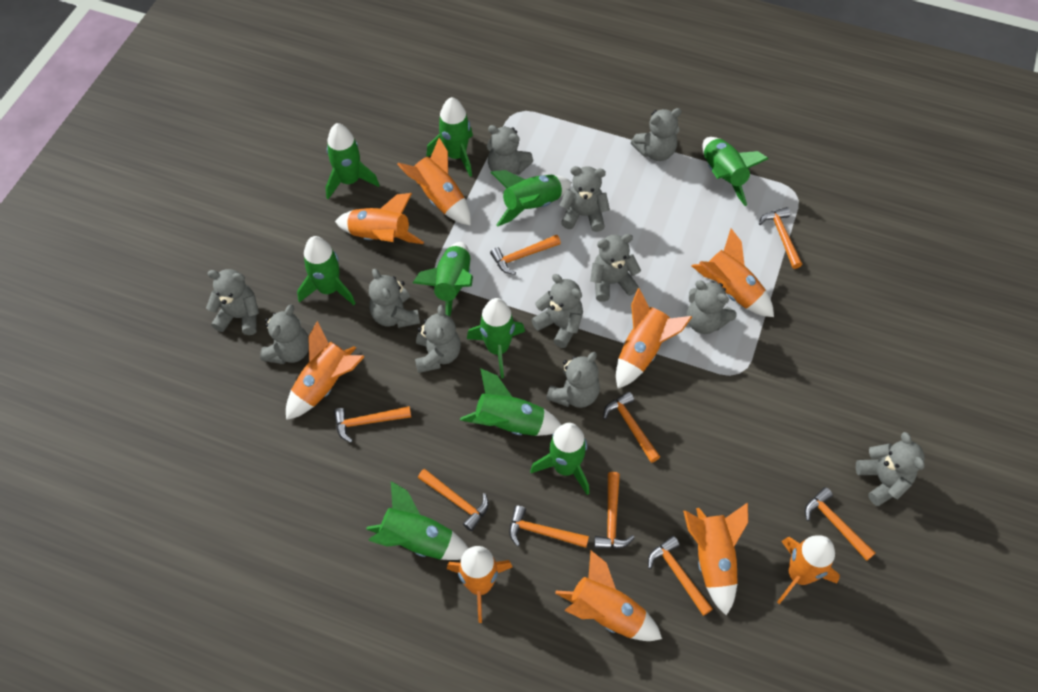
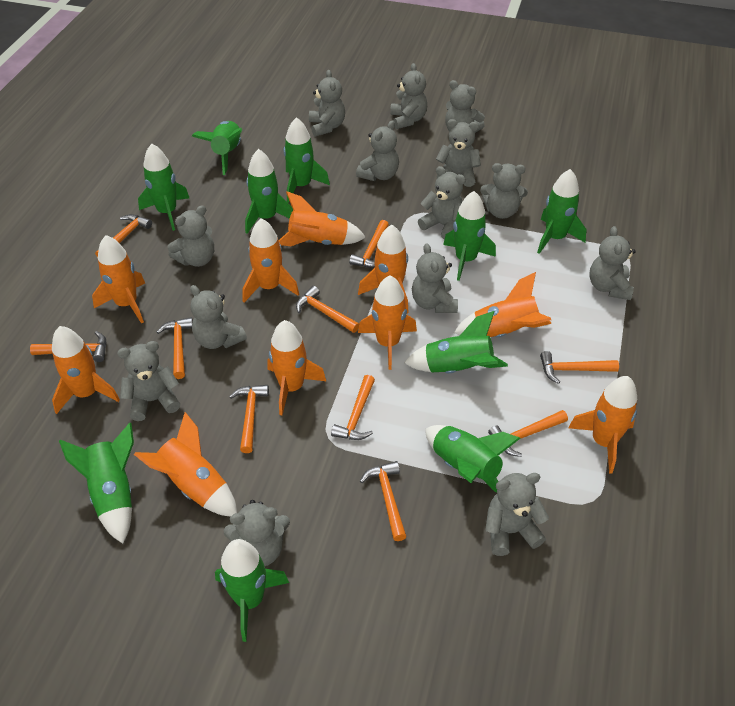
grey teddy bear: [206,269,259,335] [260,305,309,364] [369,269,420,328] [415,305,461,373] [487,125,533,175] [531,274,583,348] [546,352,600,408] [560,166,610,232] [590,234,641,302] [631,108,681,161] [687,280,737,334] [856,432,925,506] = 12 -> [117,341,180,421] [168,205,214,267] [190,285,247,349] [224,500,290,566] [309,70,345,137] [356,120,399,181] [390,63,427,129] [412,244,458,313] [418,166,466,239] [436,119,481,187] [445,80,485,133] [480,163,528,219] [485,473,549,556] [590,226,636,300] = 14
orange hammer: [334,406,411,443] [418,469,489,531] [490,235,561,275] [509,505,589,548] [594,472,635,549] [603,391,660,463] [648,536,713,616] [759,207,802,269] [805,487,875,561] = 9 -> [30,331,106,362] [95,214,152,257] [157,317,193,379] [229,385,269,453] [296,286,359,333] [331,375,375,440] [349,220,389,268] [360,461,407,541] [488,410,568,457] [540,351,619,384] = 10
orange rocket: [286,321,365,420] [335,193,424,244] [397,138,471,226] [447,546,513,623] [555,550,662,641] [616,288,692,389] [683,503,748,616] [692,228,774,317] [777,536,840,604] = 9 -> [52,326,120,414] [92,235,145,323] [134,412,237,516] [243,218,299,302] [267,320,326,415] [278,191,366,246] [358,225,408,313] [358,275,417,370] [454,272,551,337] [568,376,637,474] = 10

